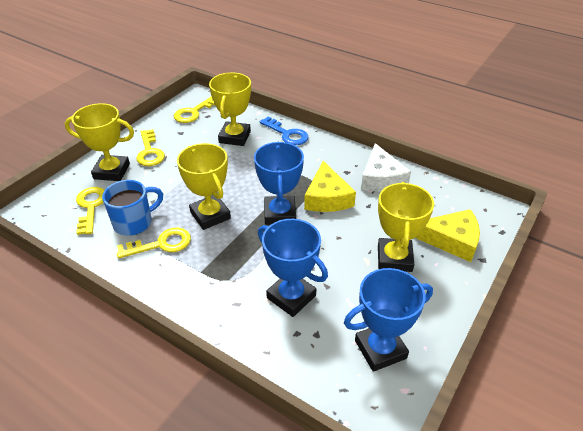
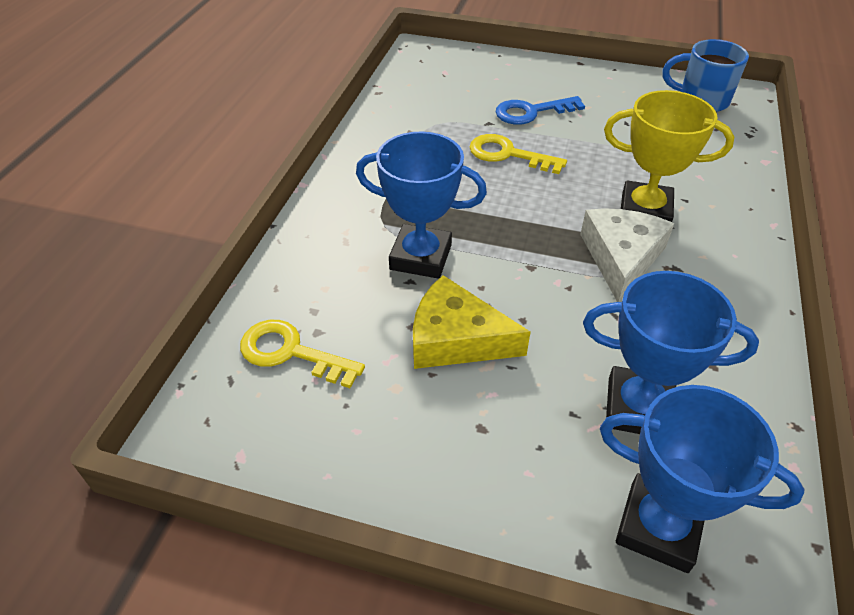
yellow cheese: [304,161,356,212] [415,209,480,262] = 2 -> [413,275,531,369] = 1
yellow key: [76,187,105,235] [117,228,191,259] [136,129,165,166] [174,96,215,123] = 4 -> [240,320,365,388] [470,134,567,174] = 2
yellow trophy: [65,103,134,181] [177,143,231,230] [209,72,251,146] [378,182,434,272] = 4 -> [604,90,734,222] = 1

